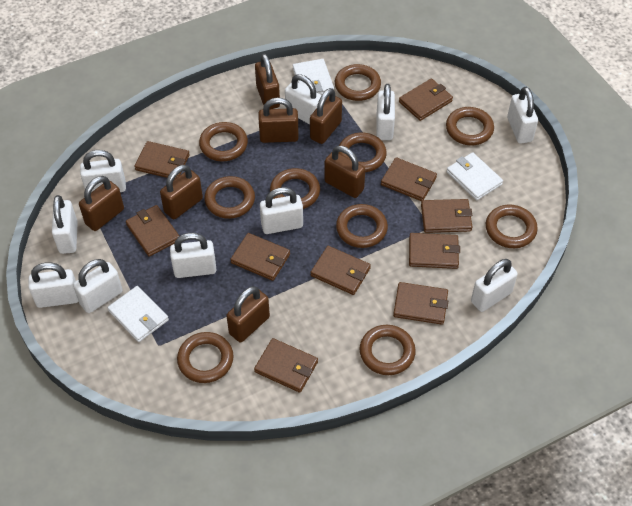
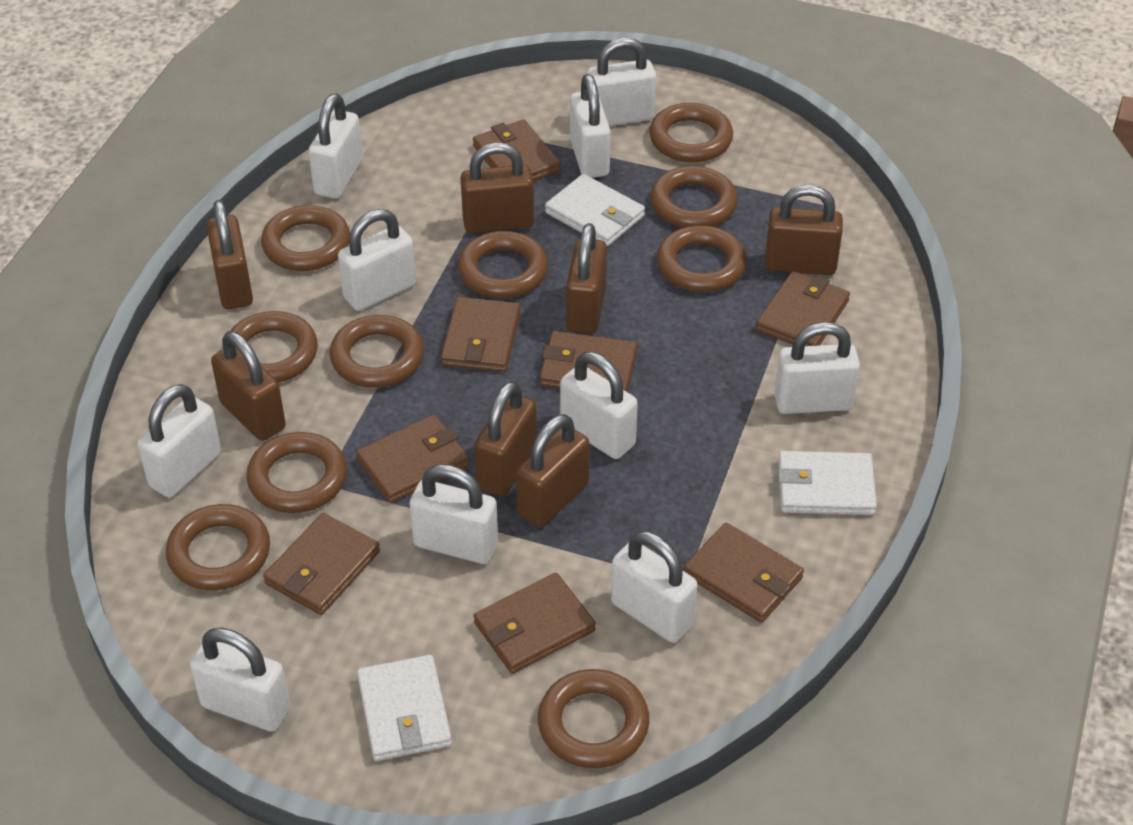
brown wallet: [126,205,179,256] [134,141,190,179] [230,233,290,281] [254,338,318,393] [311,246,371,295] [381,157,437,201] [393,282,448,325] [399,78,453,121] [409,233,460,269] [421,199,473,233] = 10 -> [263,513,380,615] [356,415,469,503] [441,297,520,372] [473,119,561,181] [474,573,596,674] [539,331,637,392] [684,523,804,623] [756,271,850,346] = 8

